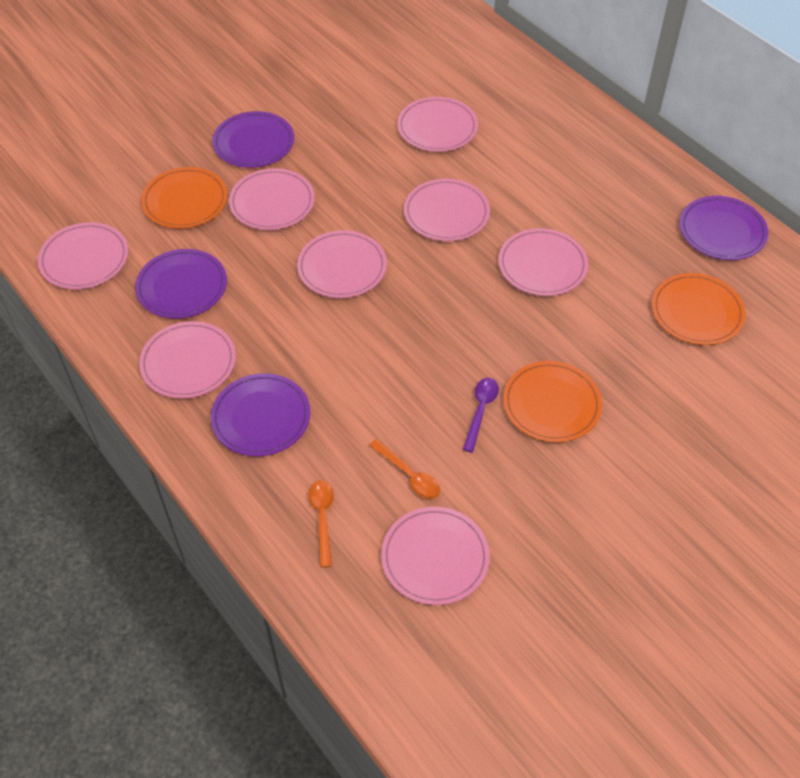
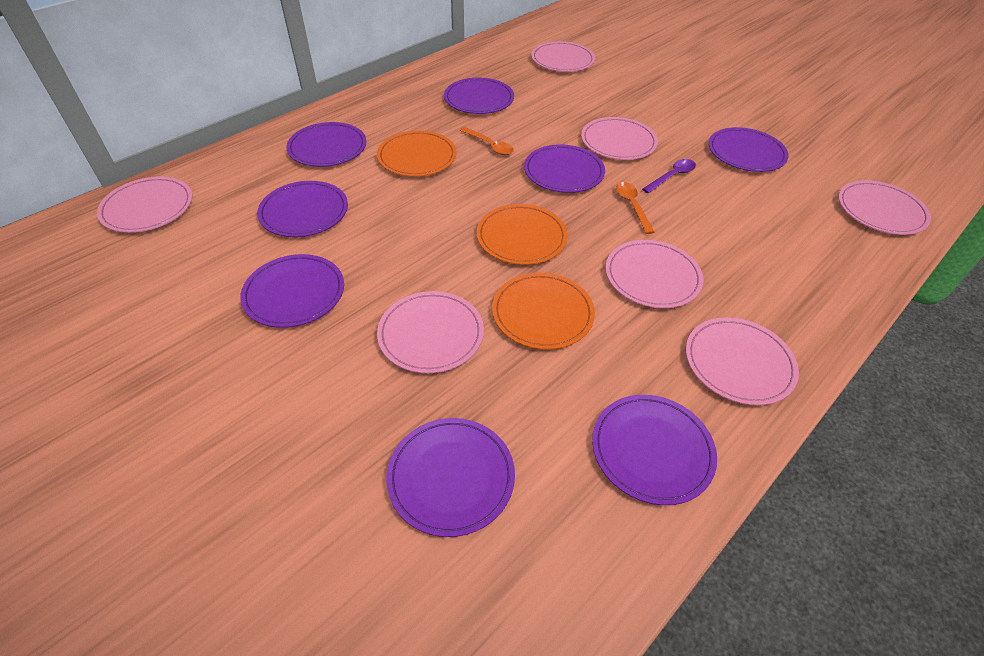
pink plate: [38,222,128,289] [139,321,236,399] [229,168,315,230] [297,230,387,298] [381,507,490,605] [397,97,478,152] [404,179,490,241] [498,228,588,296] = 8 -> [97,176,192,233] [377,291,484,373] [531,41,595,72] [581,117,658,160] [606,240,703,308] [686,317,799,405] [838,180,931,235] = 7
purple plate: [135,249,227,319] [211,373,310,456] [212,111,294,168] [680,196,768,260] = 4 -> [240,254,344,328] [257,181,348,237] [286,122,367,167] [386,418,515,537] [444,78,514,114] [524,144,605,193] [592,395,717,505] [708,127,789,172] = 8

